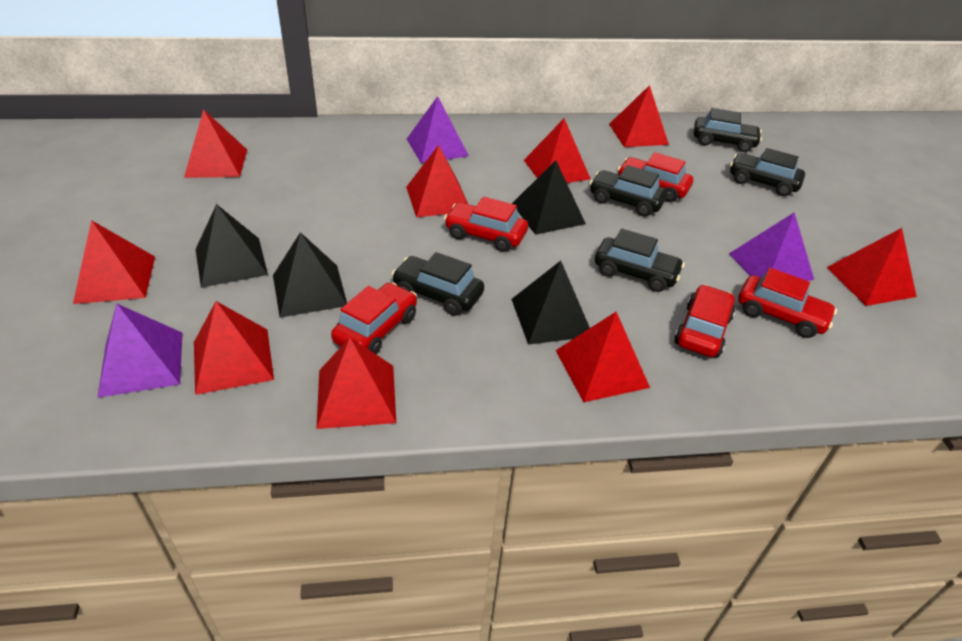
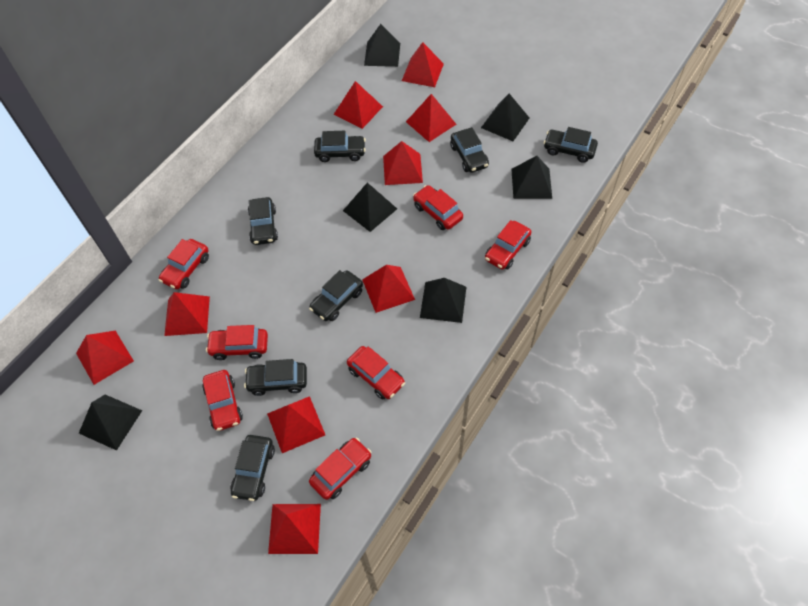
black car: [392,252,484,316] [589,165,667,217] [595,229,685,292] [694,108,762,152] [730,148,805,196] = 5 -> [230,435,275,501] [244,359,307,396] [248,197,278,245] [309,270,363,321] [314,131,366,162] [450,127,489,173] [544,127,598,163] = 7
black pyramid: [196,204,268,288] [273,232,347,318] [511,261,590,345] [512,160,586,235] = 4 -> [79,395,142,450] [343,183,397,232] [364,24,400,67] [420,278,466,323] [481,94,529,141] [511,156,552,199] = 6
purple pyramid: [97,304,183,398] [407,96,469,163] [729,212,814,281] = 3 -> none = 0
red car: [331,282,417,355] [444,197,528,252] [617,152,693,202] [674,284,736,358] [738,268,837,338] = 5 -> [159,239,209,289] [202,370,243,431] [206,325,268,360] [309,438,372,500] [347,346,405,400] [413,185,463,230] [485,220,531,270] = 7

